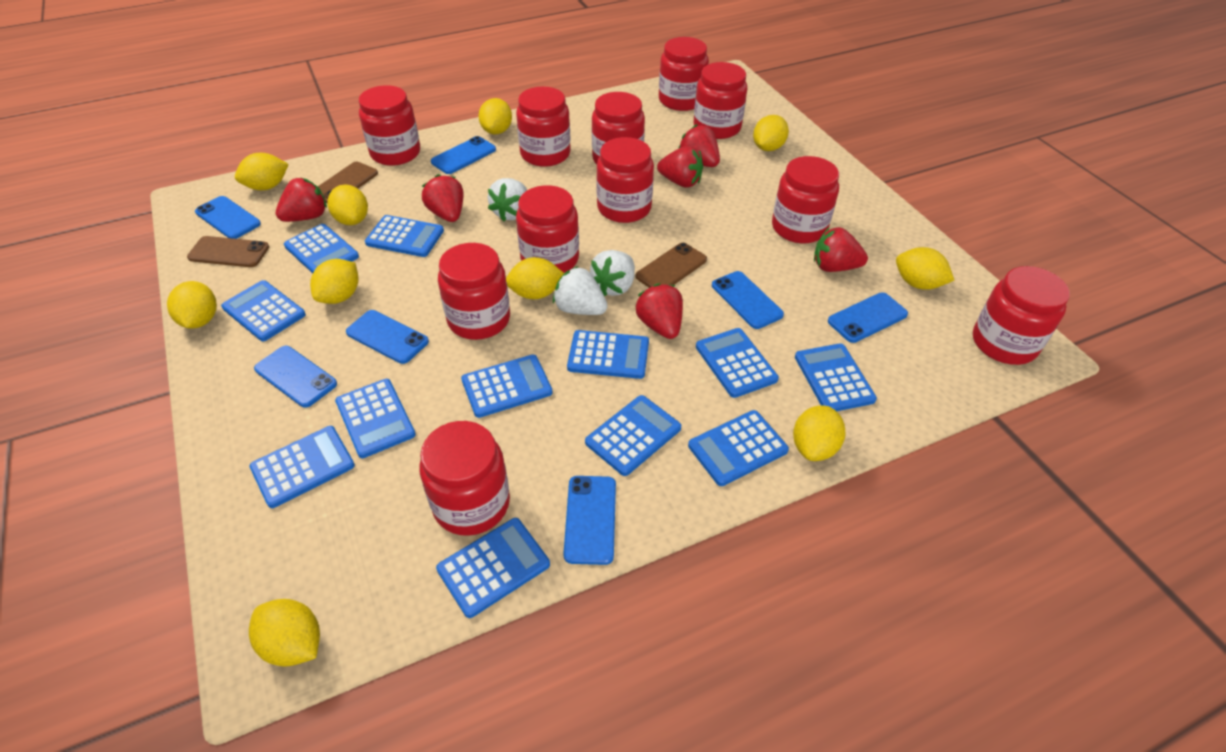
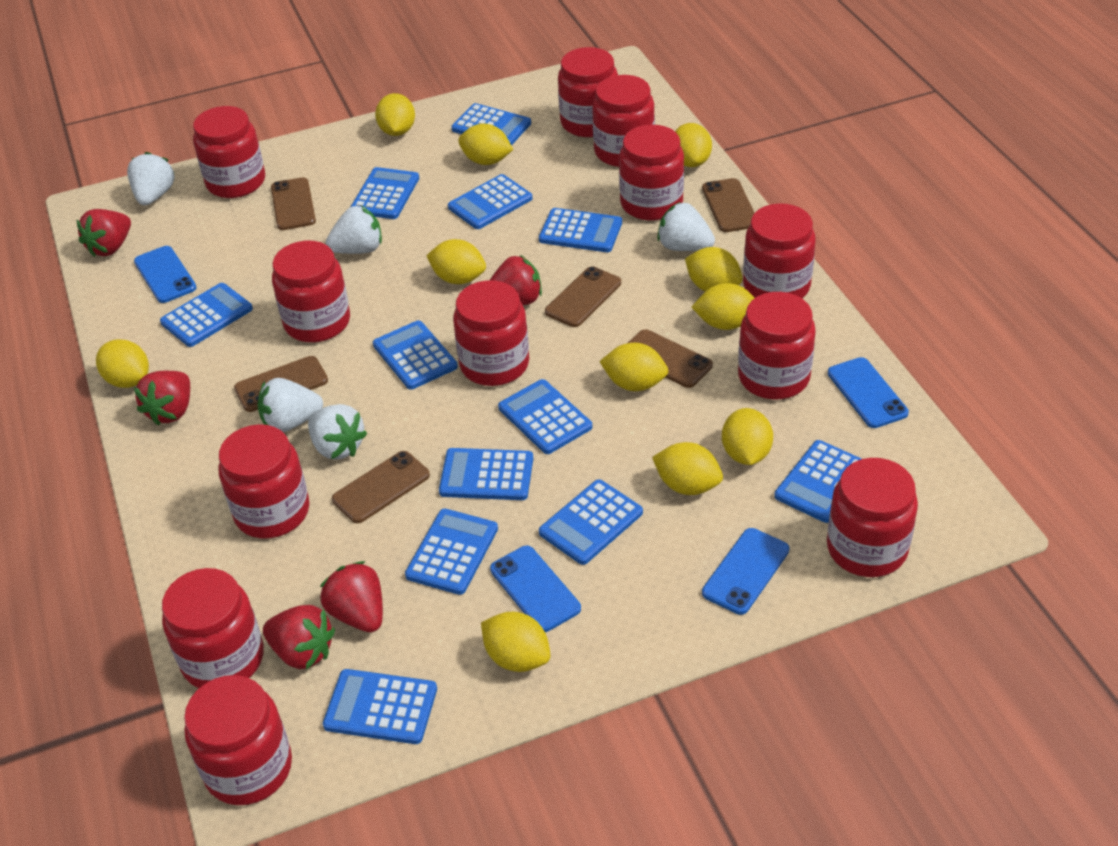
blue phone: [195,196,261,239] [254,346,337,408] [346,310,429,364] [431,136,496,174] [563,476,616,565] [712,271,784,329] [828,292,908,343] = 7 -> [134,246,197,303] [490,546,581,632] [702,528,789,615] [828,357,909,428] = 4
brown phone: [187,236,269,267] [318,162,378,203] [636,243,707,288] = 3 -> [234,356,328,412] [271,177,316,230] [332,451,430,523] [545,266,621,327] [628,329,713,388] [702,178,755,232] = 6
red jar: [359,85,420,166] [419,421,510,536] [438,243,510,340] [516,86,571,167] [516,185,579,273] [592,92,645,165] [596,137,654,223] [659,37,709,111] [694,62,748,139] [772,156,839,243] [973,266,1070,365] = 11 -> [162,568,264,688] [184,675,292,805] [193,106,265,198] [219,424,309,538] [272,241,350,342] [453,280,529,386] [558,47,618,137] [592,75,655,167] [619,125,684,220] [738,292,816,399] [743,203,816,298] [827,458,918,577] = 12
red strawberry: [275,178,327,222] [422,174,464,222] [635,283,683,339] [657,146,703,188] [678,124,720,167] [814,227,868,272] = 6 -> [77,209,131,257] [134,371,190,426] [263,605,335,669] [320,561,383,632] [490,255,542,305] = 5
white strawberry: [488,178,527,221] [553,267,608,315] [590,250,635,296] = 3 -> [127,152,175,205] [257,378,323,432] [308,404,367,460] [326,205,382,254] [657,202,715,251] = 5
yellow lemon: [167,281,217,329] [235,153,289,190] [249,599,320,667] [310,259,358,304] [328,185,368,225] [478,98,512,135] [506,257,564,299] [753,115,789,151] [793,405,845,461] [896,247,954,290] = 10 -> [96,339,149,388] [375,93,415,136] [426,239,486,284] [458,123,513,165] [481,612,550,672] [599,343,668,391] [652,442,723,495] [675,123,712,167] [685,247,743,291] [691,283,754,330] [722,408,773,465] = 11

